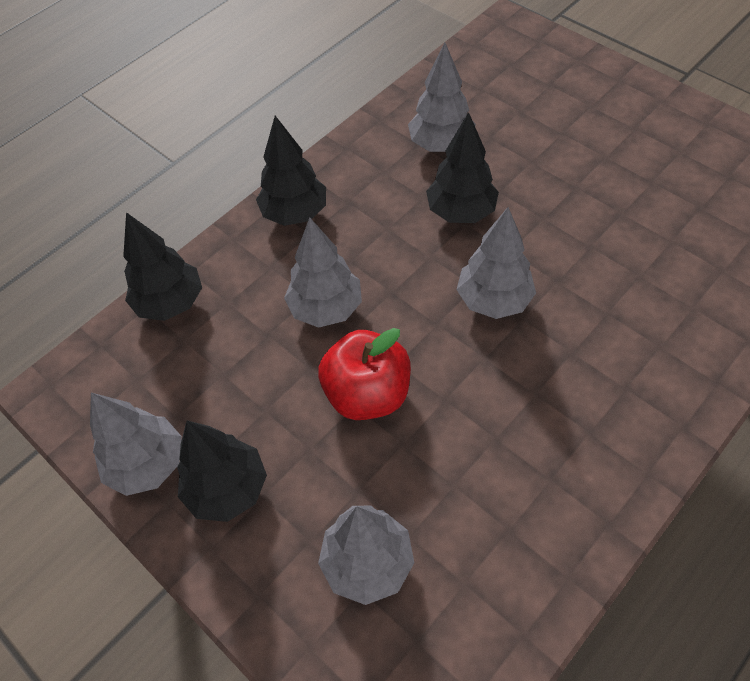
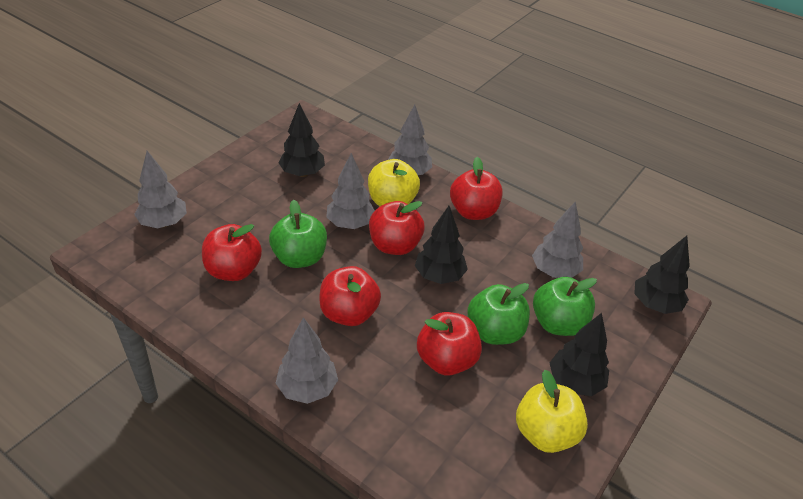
green apple: none = 0 -> [269,200,327,268] [468,283,530,345] [533,277,597,336] = 3
red apple: [318,328,411,420] = 1 -> [202,224,262,281] [319,266,381,326] [369,201,425,255] [417,312,482,376] [450,157,502,220] = 5
yellow apple: none = 0 -> [368,159,420,206] [516,370,588,453] = 2

